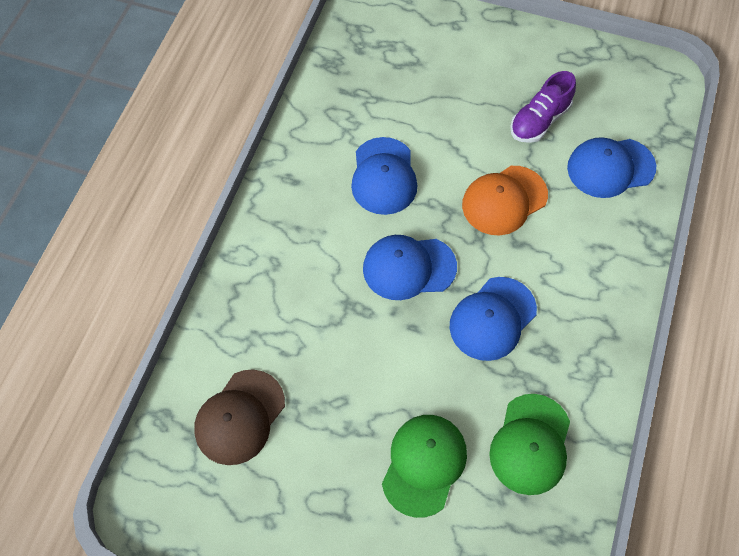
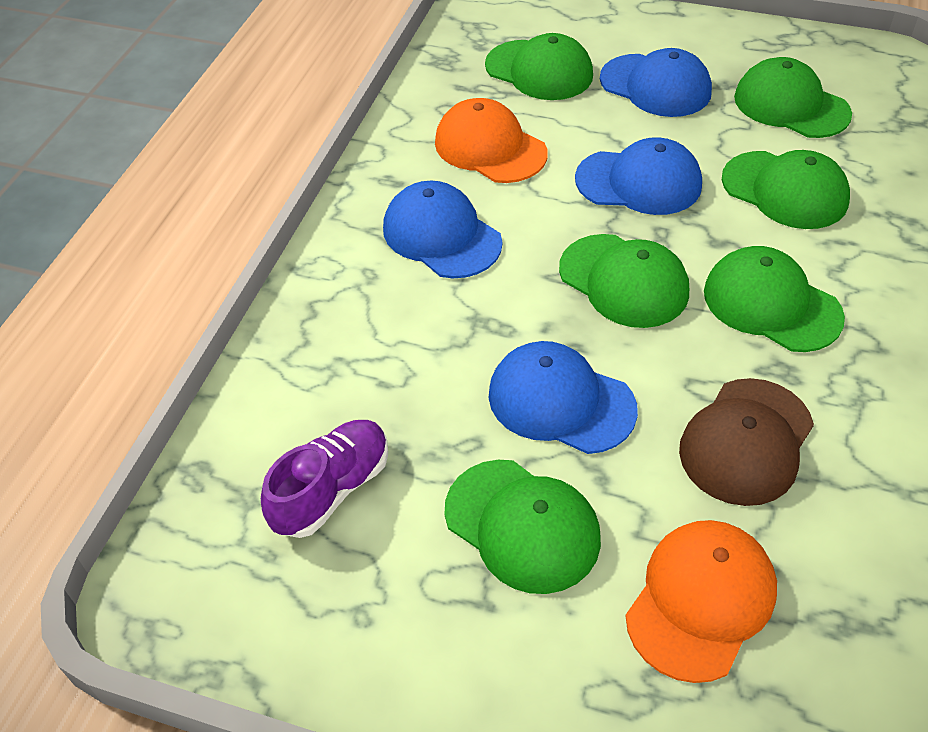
green cap: [382,415,467,518] [489,394,570,495] = 2 -> [445,460,601,594] [485,33,593,100] [559,234,689,328] [704,246,845,352] [722,150,850,229] [734,57,852,138] = 6
orange cap: [462,166,548,235] = 1 -> [435,98,548,183] [625,520,777,683] = 2

